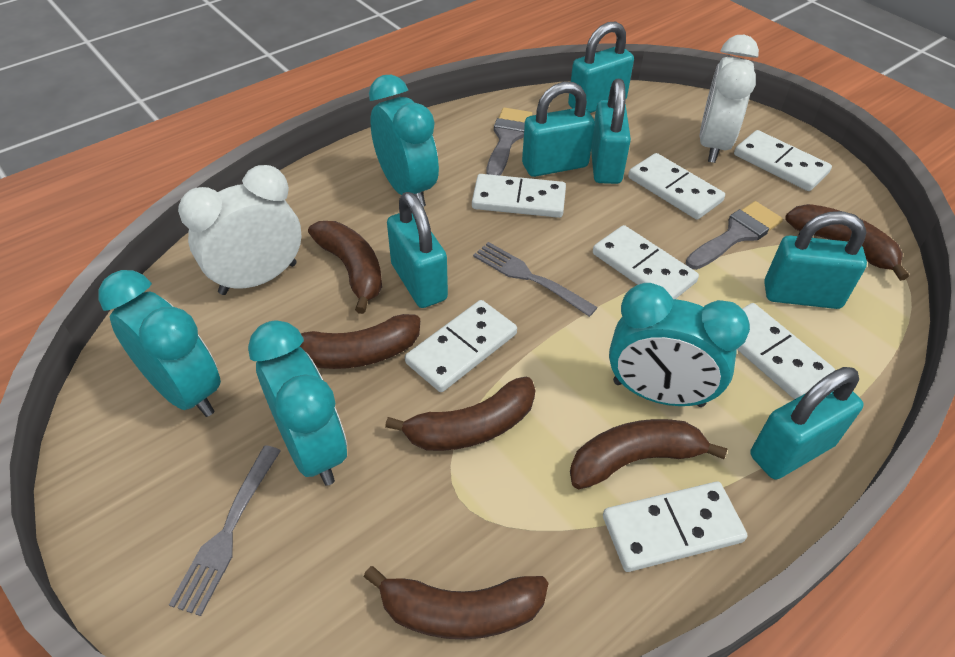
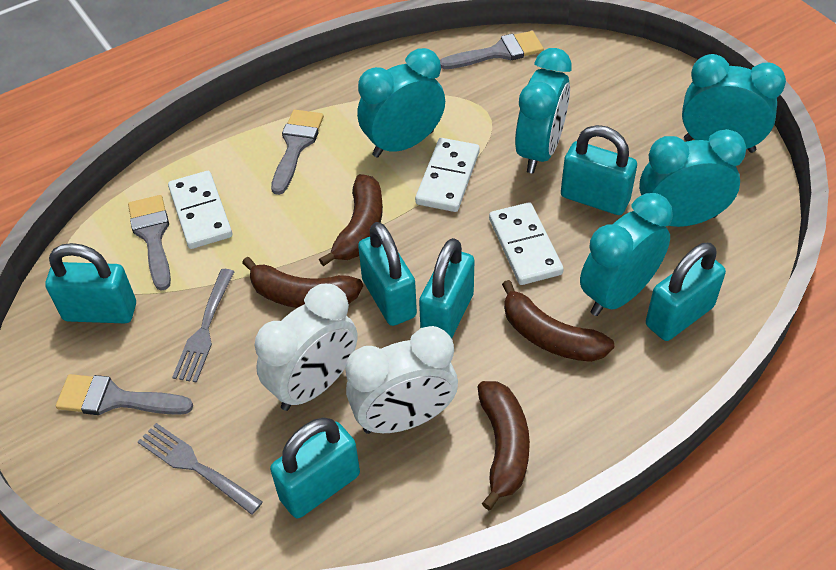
brown banana: [300,314,420,369] [308,221,382,314] [364,566,549,640] [385,377,535,451] [570,419,728,489] [785,204,909,281] = 6 -> [242,257,363,308] [319,174,383,266] [478,381,530,510] [502,280,614,362] = 4
grey brush: [487,107,533,176] [686,201,783,270] = 2 -> [56,374,193,415] [128,195,171,291] [271,110,324,195] [440,31,544,69] = 4
turquoise clock: [98,270,221,417] [248,320,347,486] [369,75,439,207] [609,283,750,407] = 4 -> [357,48,445,157] [515,48,571,173] [580,193,673,316] [639,129,746,227] [682,54,786,153] = 5
white domino: [405,300,517,392] [472,174,566,218] [593,225,699,299] [603,481,747,572] [628,153,725,220] [734,130,832,191] [737,303,835,399] = 7 -> [168,171,232,249] [415,138,480,212] [489,202,563,285] = 3

